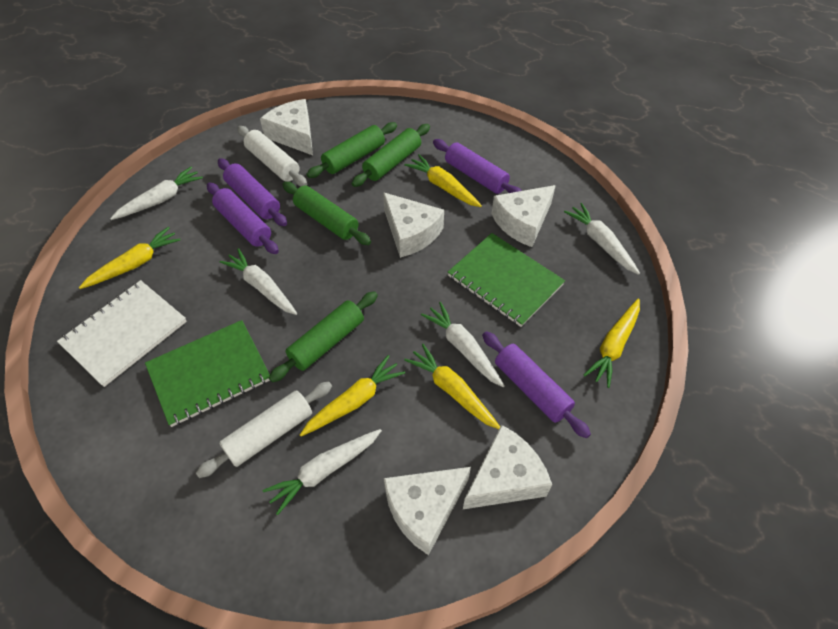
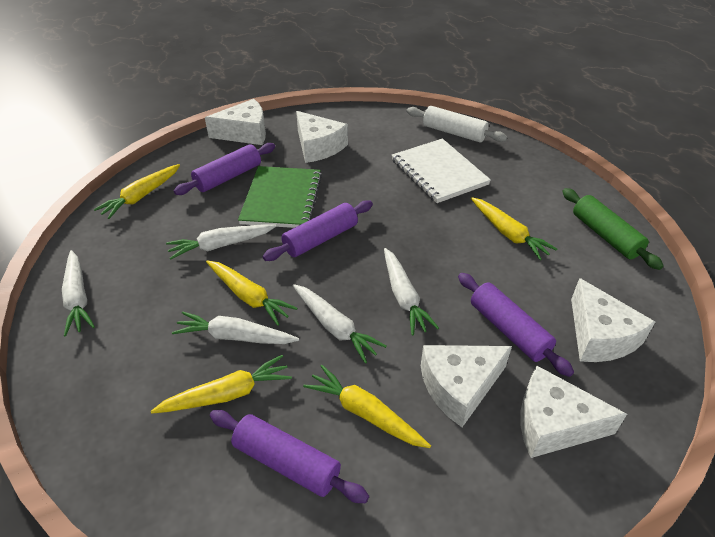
green notebook: [145,320,270,427] [448,233,565,327] = 2 -> [238,166,322,228] = 1
green rolling pin: [269,291,378,382] [282,182,371,245] [306,122,397,178] [351,124,430,187] = 4 -> [562,188,664,270] = 1
white rolling pin: [196,382,332,478] [237,126,307,186] = 2 -> [406,106,507,142] = 1

